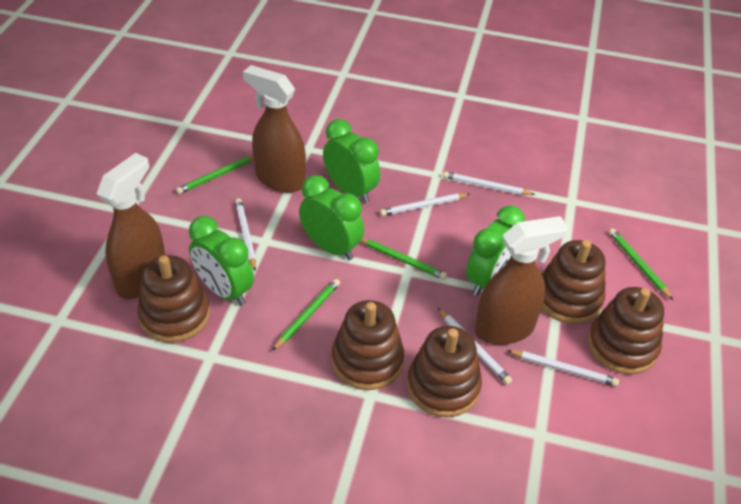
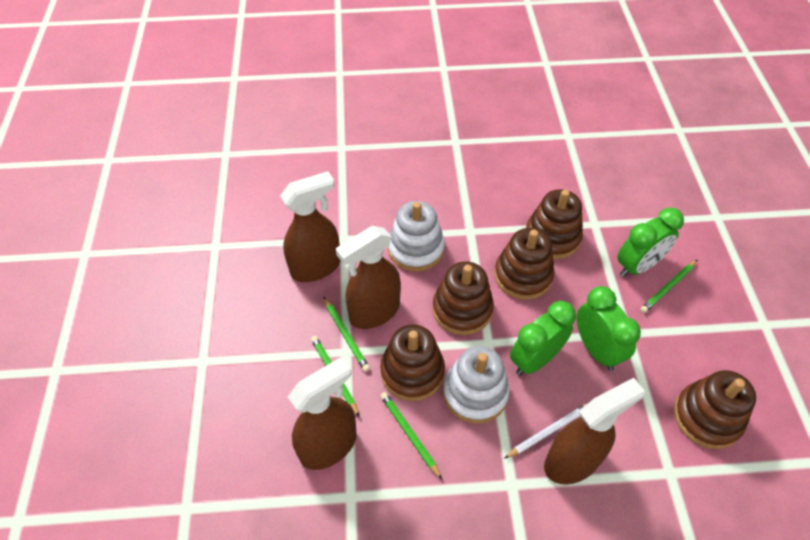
brown spray bottle: [96,153,165,299] [243,65,306,193] [475,216,568,345] = 3 -> [280,171,340,282] [288,357,357,470] [336,226,401,329] [544,378,645,485] = 4
green clock: [189,216,254,306] [299,175,364,260] [323,119,380,204] [466,205,525,296] = 4 -> [510,301,576,376] [577,286,641,371] [617,207,684,277] = 3
white pencil: [235,198,256,271] [380,193,470,216] [438,308,512,385] [443,171,536,195] [507,350,619,386] = 5 -> [504,403,587,459] = 1
white stacking toy: none = 0 -> [388,201,445,272] [443,346,510,424] = 2

